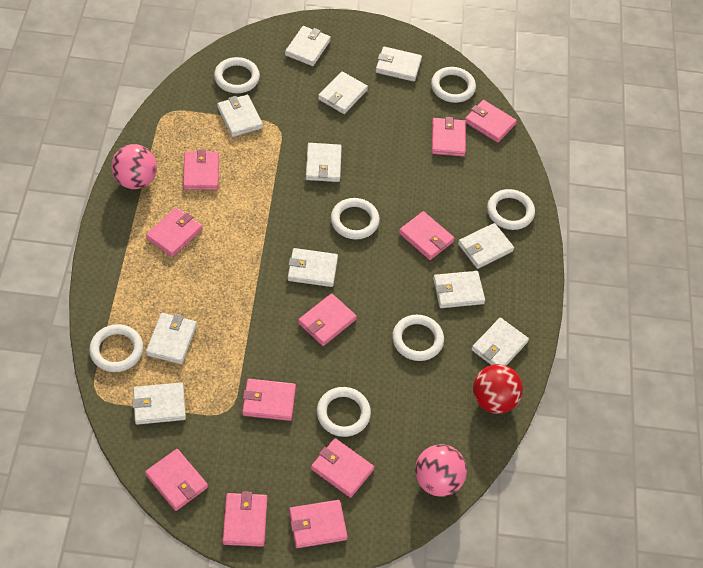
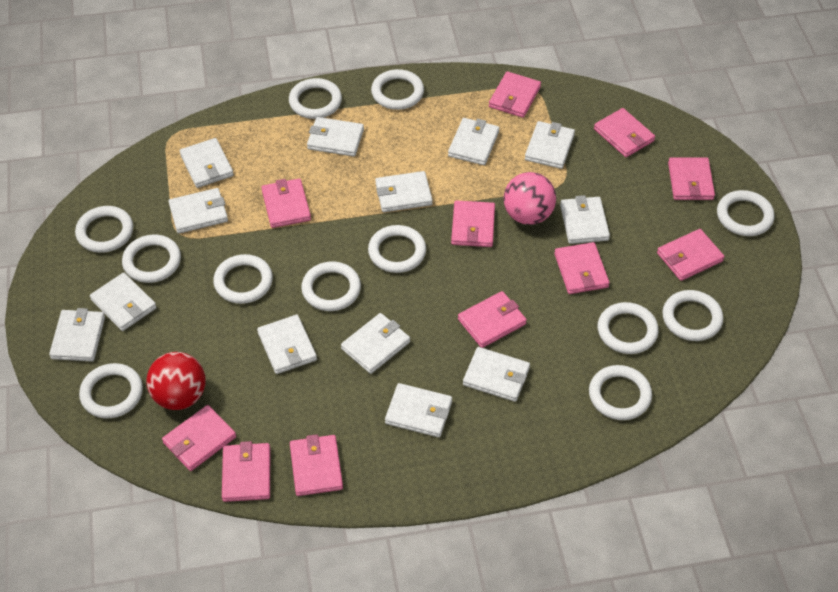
pink ball: [111,144,157,189] [415,444,467,497] = 2 -> [503,172,556,225] = 1
white ring: [89,324,143,372] [214,57,260,93] [317,387,371,437] [331,198,380,239] [392,315,444,361] [431,67,476,103] [487,189,535,230] = 7 -> [75,206,133,253] [79,363,143,418] [122,235,181,283] [213,254,273,304] [289,78,342,119] [301,262,361,311] [368,225,426,273] [371,69,424,110] [589,365,652,420] [598,302,659,354] [662,290,723,341] [717,190,775,236] = 12
white wallet: [132,382,186,425] [146,313,197,364] [217,95,263,137] [285,26,331,66] [288,248,338,287] [306,143,342,182] [318,71,368,114] [376,47,422,82] [433,271,485,308] [458,223,514,269] [471,318,529,366] = 11 -> [49,308,105,362] [90,273,157,331] [168,188,228,234] [180,138,234,188] [257,315,317,374] [307,117,364,156] [341,313,410,374] [375,171,433,212] [385,383,452,437] [448,118,500,165] [463,347,530,402] [525,121,575,169] [560,195,610,244] = 13

